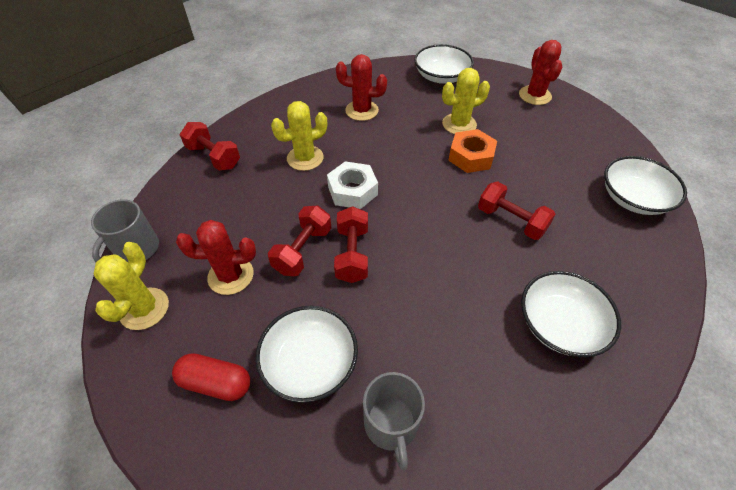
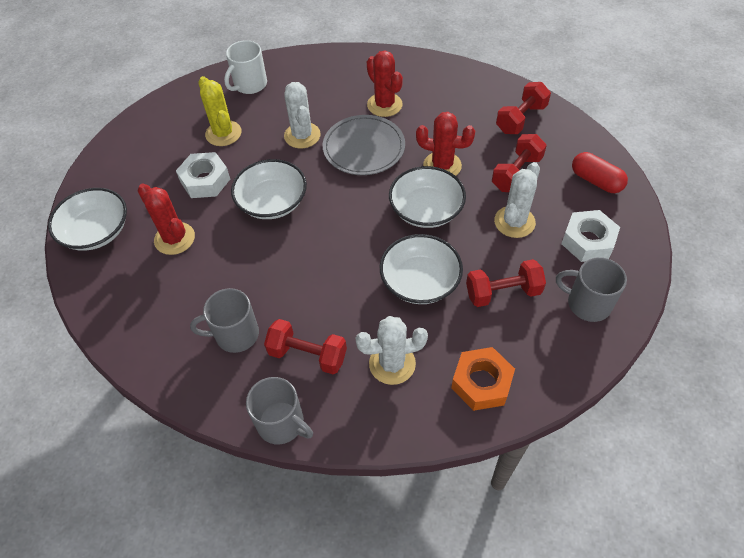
grey mug: [91,199,159,263] [363,372,425,470] = 2 -> [190,288,259,353] [246,377,313,444] [556,257,627,322] = 3
grey plate: none = 0 -> [323,115,405,175] = 1
white cactus: none = 0 -> [284,82,321,148] [355,316,428,385] [494,162,540,238] = 3
white mug: none = 0 -> [224,40,267,94] = 1
white nut: [327,161,378,209] = 1 -> [176,152,230,198] [561,210,620,262] = 2
yellow cactus: [94,242,169,330] [271,101,327,171] [442,68,490,134] = 3 -> [198,76,241,146] = 1

